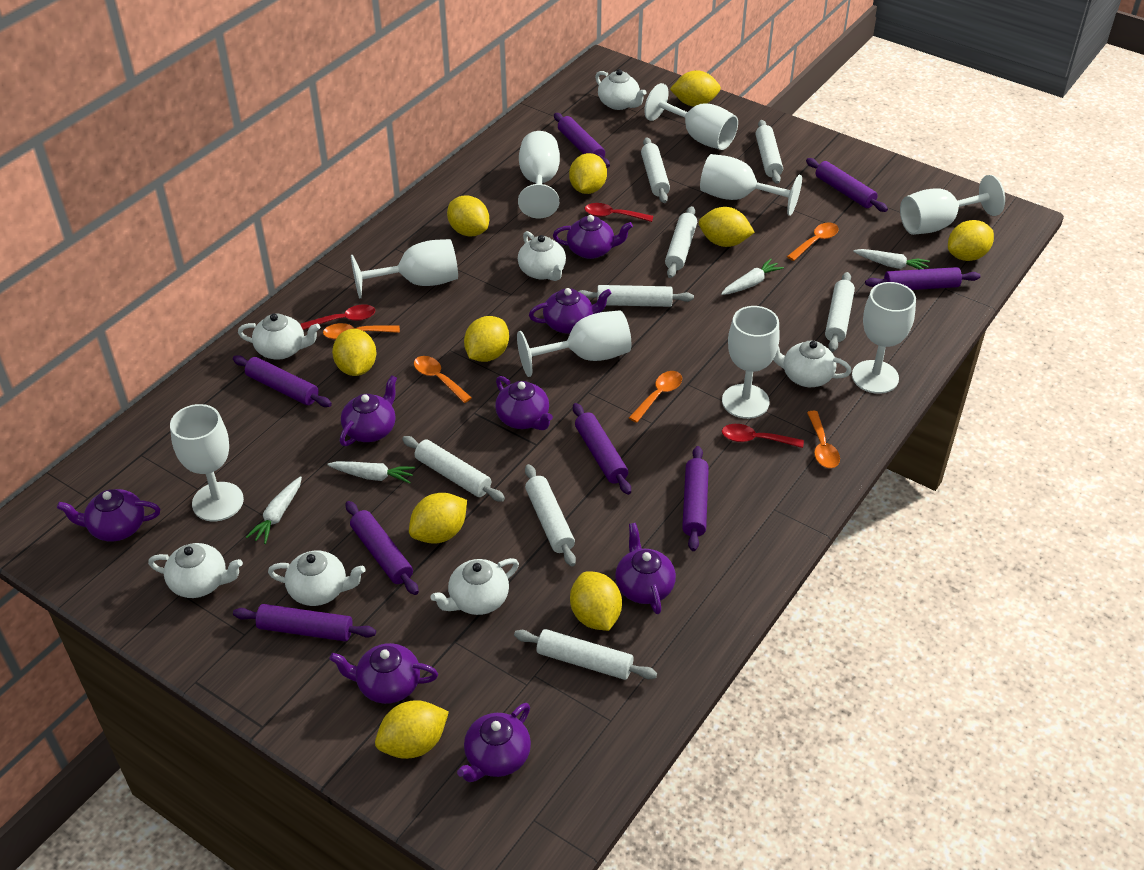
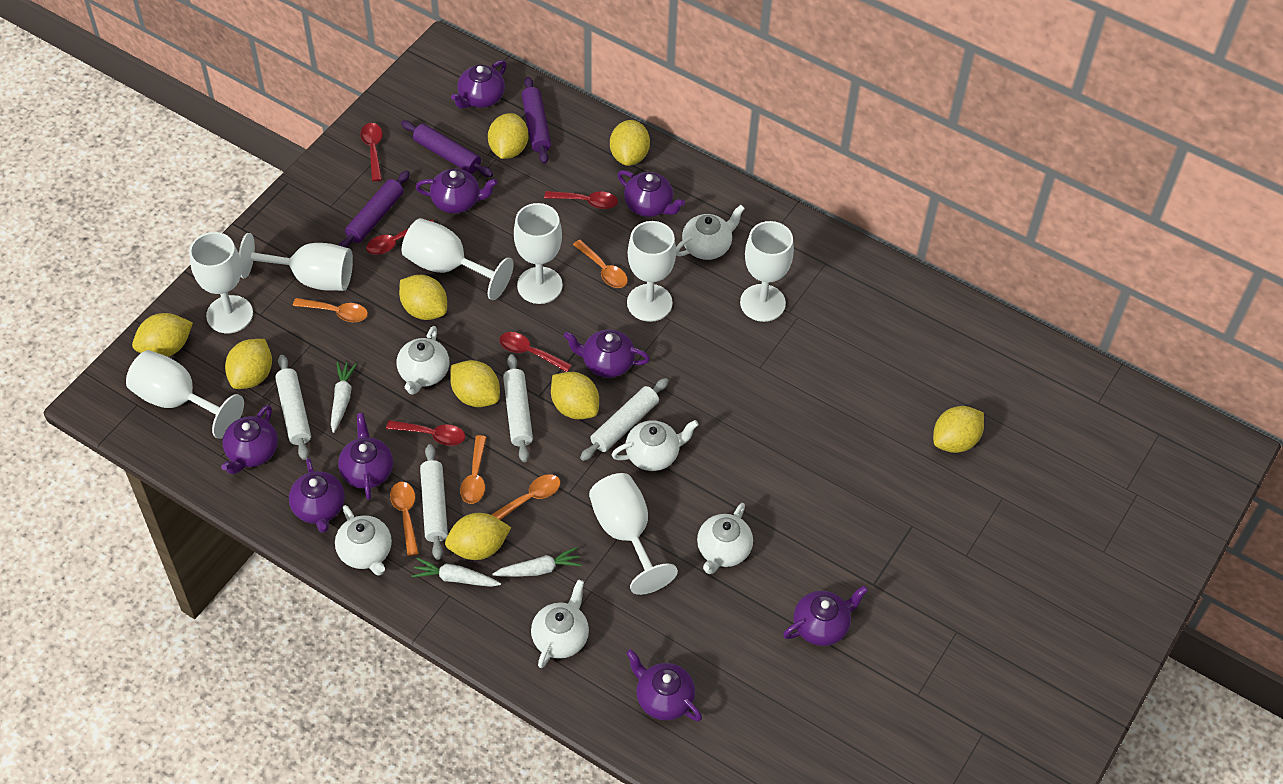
purple rolling pin: [233,355,332,407] [233,604,376,641] [346,501,419,595] [554,113,610,168] [573,403,631,495] [682,446,709,551] [806,158,888,212] [865,267,980,290] = 8 -> [339,171,410,248] [401,120,493,177] [521,77,551,164] = 3
purple teapot: [57,489,160,542] [329,643,438,704] [340,375,397,446] [457,703,531,782] [495,376,553,430] [529,288,612,334] [553,215,633,259] [615,523,676,614] = 8 -> [221,405,278,475] [289,458,345,533] [338,413,393,500] [415,169,498,214] [451,60,507,109] [563,329,650,378] [617,170,685,217] [626,649,702,721] [783,585,868,646] = 9
red spoon: [301,304,375,330] [585,203,653,222] [722,424,804,448] = 3 -> [361,123,383,181] [366,220,434,255] [386,420,465,446] [499,332,572,372] [544,191,618,209] = 5
white carrot: [246,476,302,544] [327,461,415,484] [721,258,784,295] [853,249,930,269] = 4 -> [331,362,357,433] [412,558,501,587] [492,547,582,577] = 3
white goblet: [170,404,244,521] [351,239,458,298] [517,310,631,377] [518,131,560,218] [644,83,738,150] [700,154,802,216] [722,306,780,419] [852,282,916,394] [900,175,1005,235] = 9 -> [126,350,244,439] [189,232,253,333] [239,233,353,291] [402,218,514,300] [514,203,563,304] [589,473,678,595] [627,221,676,322] [740,221,794,322] = 8
white rolling pin: [402,436,505,502] [514,629,657,680] [525,464,576,566] [578,285,694,307] [641,138,670,203] [665,206,697,278] [756,120,783,184] [825,272,855,352] = 8 -> [275,355,311,460] [420,444,448,560] [503,354,533,462] [580,378,669,461] = 4
white teapot: [148,543,243,598] [238,314,320,359] [268,551,366,606] [430,558,519,615] [518,231,566,281] [595,69,647,110] [773,341,852,387] = 7 -> [335,505,392,576] [397,326,449,395] [531,580,589,668] [612,420,699,471] [676,205,745,260] [697,503,753,574] = 6
yellow lemon: [332,329,376,376] [375,700,449,759] [409,493,467,544] [447,196,489,236] [464,316,509,362] [569,153,607,194] [570,571,622,631] [670,70,721,107] [699,207,755,247] [948,220,994,261] = 10 -> [132,313,193,357] [225,339,272,389] [399,275,447,320] [445,513,511,560] [450,360,500,407] [488,113,528,159] [551,372,599,419] [610,120,650,166] [933,406,984,453] = 9

